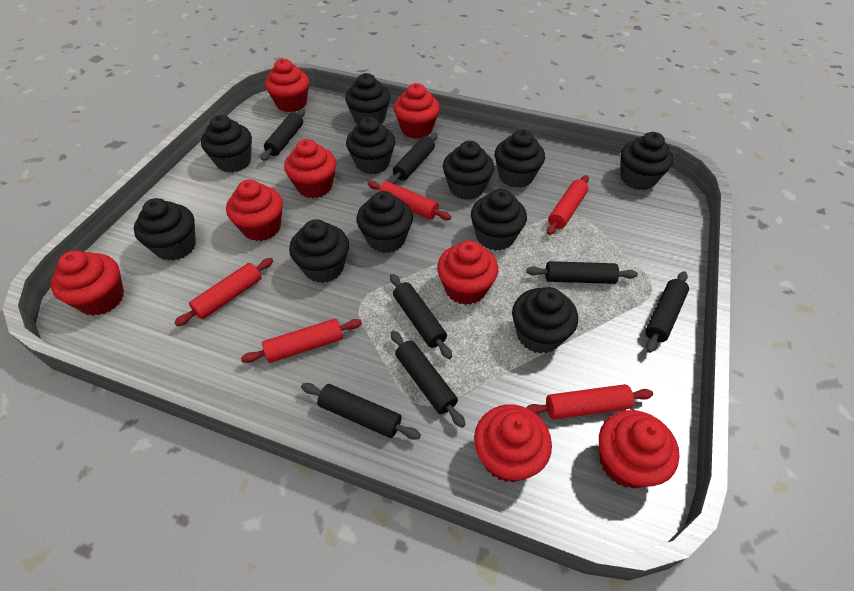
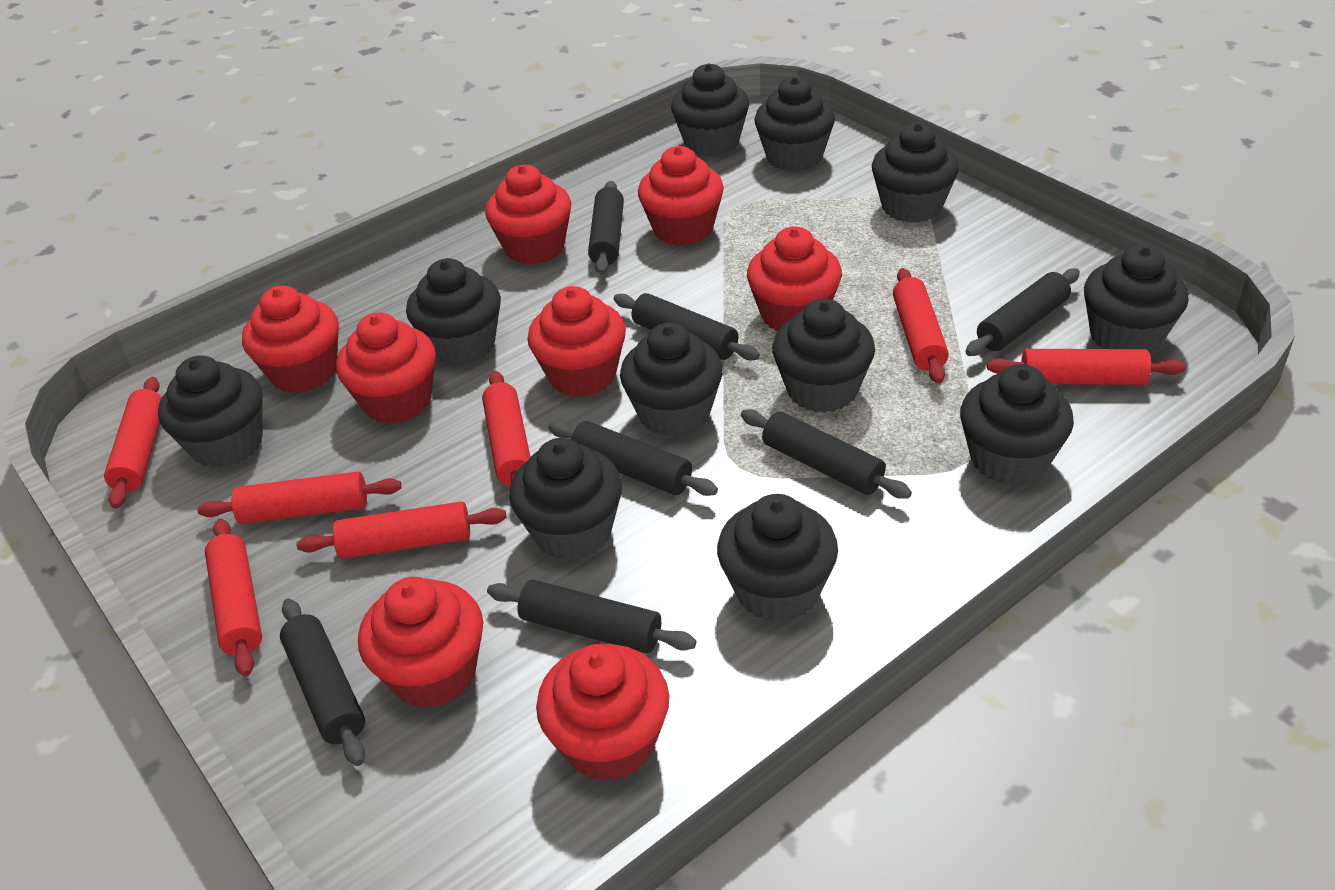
red rolling pin: [174,258,273,326] [241,319,362,363] [367,181,451,220] [526,384,653,420] [547,175,589,235] = 5 -> [104,377,162,509] [197,472,402,524] [205,519,262,677] [296,501,507,559] [482,371,530,488] [893,268,949,384] [987,349,1186,385] = 7

